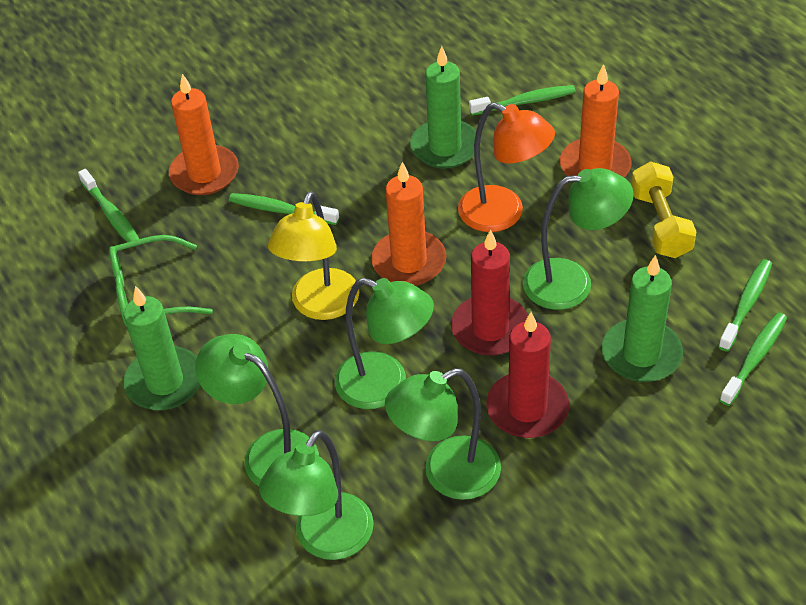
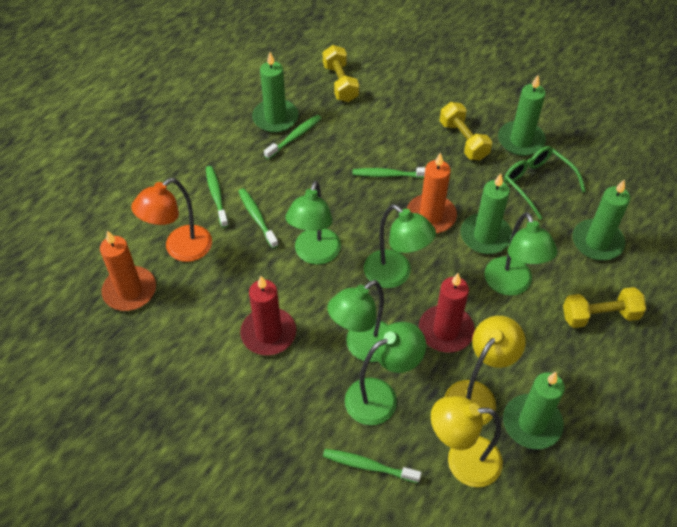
green candle: [124,286,200,410] [410,46,476,169] [602,255,683,382] = 3 -> [252,52,299,133] [461,173,512,254] [498,75,546,156] [503,372,565,449] [573,179,630,260] = 5
orange candle: [169,74,239,195] [371,162,447,286] [560,64,632,177] = 3 -> [100,230,156,311] [407,152,457,233] = 2
yellow dumbbell: [631,161,697,258] = 1 -> [323,45,359,102] [440,102,492,160] [563,287,646,328] = 3
yellow lamp: [268,191,360,320] = 1 -> [431,396,503,487] [444,316,526,425] = 2

